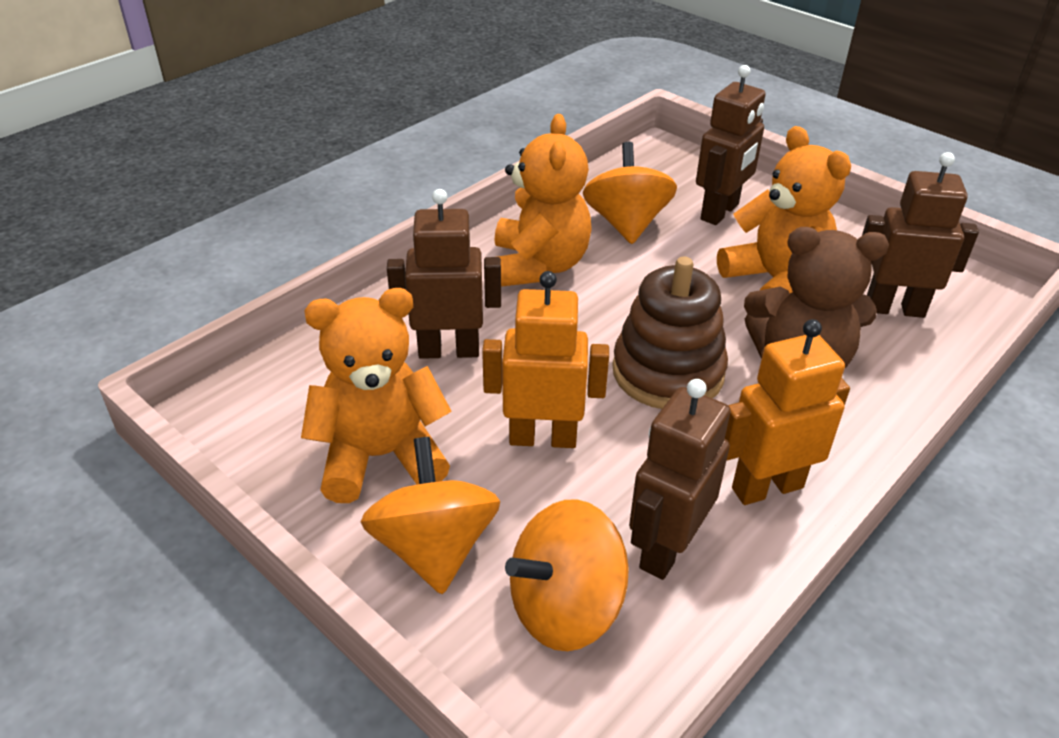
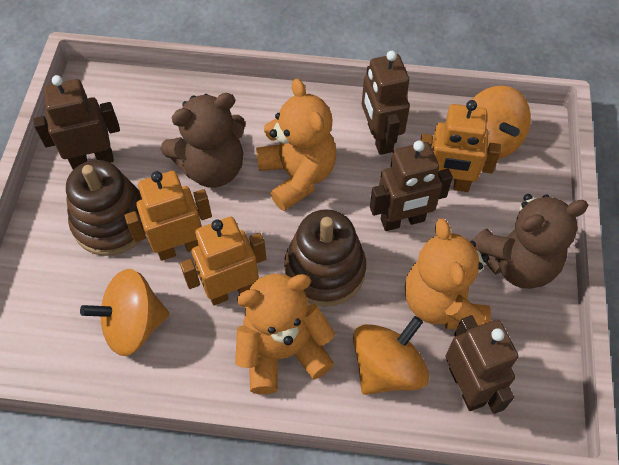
brown stacking toy: [612,257,728,409] = 1 -> [66,160,146,256] [284,209,366,307] = 2
brown teddy bear: [744,227,889,368] = 1 -> [161,93,246,187] [471,194,589,289] = 2
orange robot: [482,271,609,448] [725,319,850,505] = 2 -> [125,171,212,261] [180,217,266,305] [420,100,501,192] = 3

